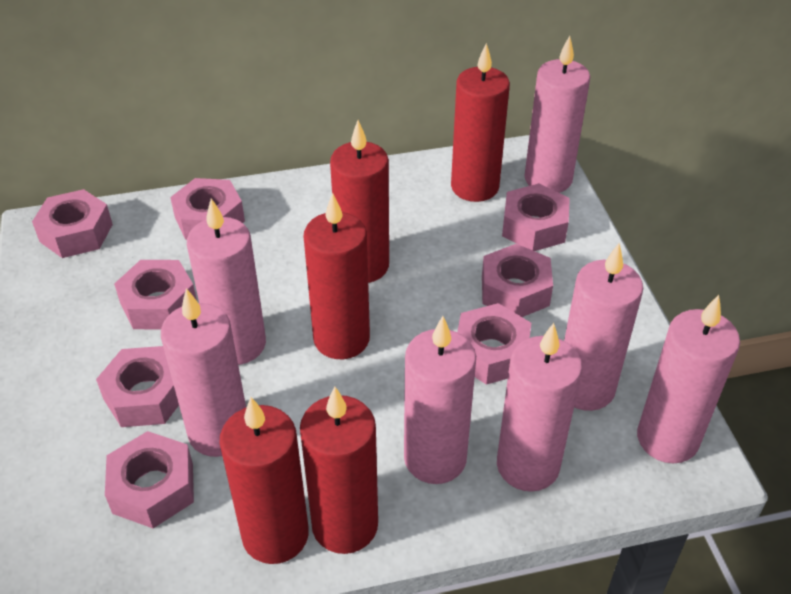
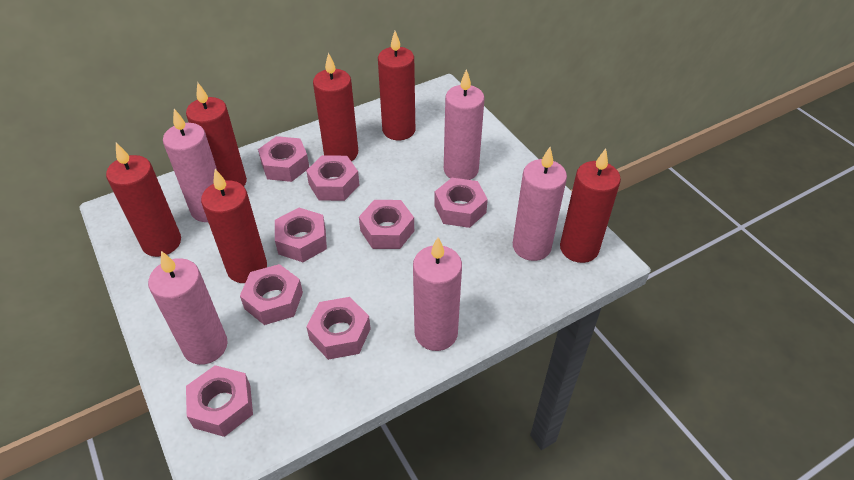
pink candle: [161,288,246,457] [187,198,266,365] [404,316,476,484] [497,323,582,492] [525,36,590,193] [564,243,643,411] [637,295,740,463] = 7 -> [148,251,228,365] [163,109,217,222] [413,237,462,351] [444,69,485,180] [513,147,567,261] = 5
red candle: [219,397,309,564] [300,386,378,554] [303,193,370,359] [330,120,389,283] [451,43,510,202] = 5 -> [106,143,181,257] [186,82,247,186] [201,169,267,283] [313,53,358,161] [378,31,415,140] [560,149,621,263] = 6

